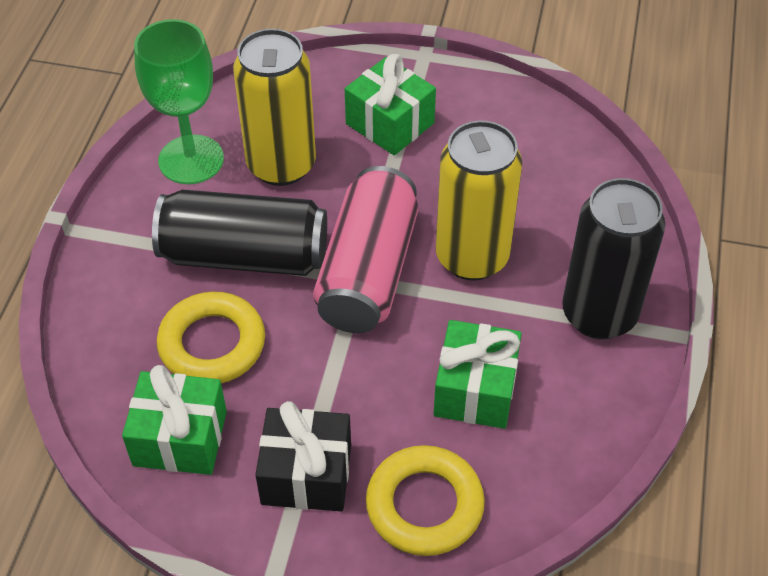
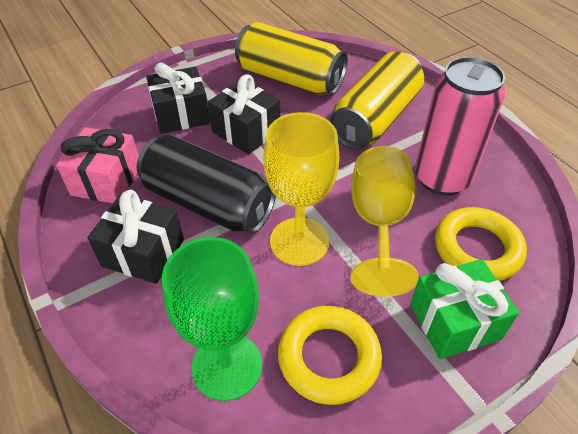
black can: [152,190,327,276] [562,178,665,339] = 2 -> [137,135,276,234] = 1
black gift: [255,401,351,511] = 1 -> [87,190,184,284] [146,63,210,134] [208,74,280,154] = 3
green gift: [122,365,227,475] [345,54,436,155] [434,320,522,429] = 3 -> [410,259,519,359] = 1
pink gift: none = 0 -> [56,127,139,203] = 1
yellow goblet: none = 0 -> [263,112,339,266] [350,146,419,297] = 2

